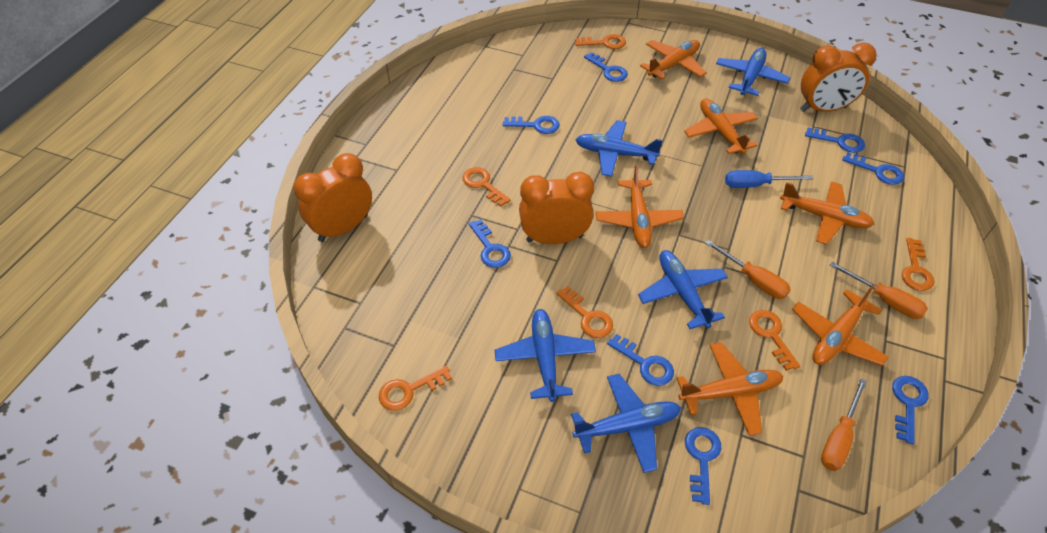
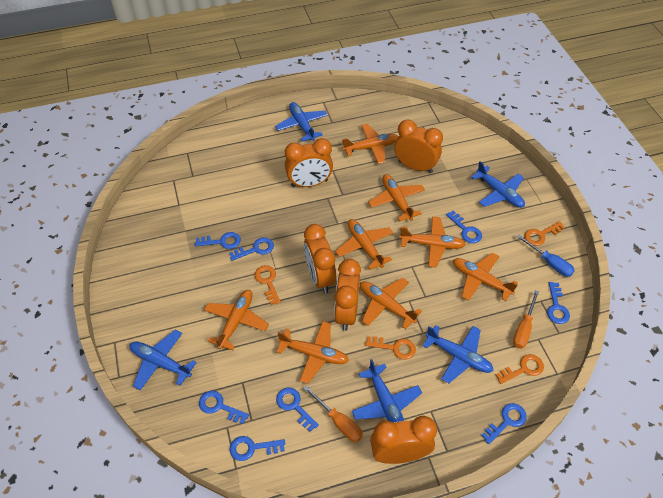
orange clock: [294,153,372,242] [519,172,594,244] [800,43,877,112] = 3 -> [285,138,333,187] [304,224,336,293] [334,259,361,331] [370,416,437,464] [394,120,443,173] = 5
orange key: [379,366,452,411] [463,167,511,207] [557,286,613,338] [575,34,626,49] [749,310,800,371] [902,238,934,291] = 6 -> [255,265,281,305] [365,336,416,360] [496,354,544,384] [524,221,565,246] = 4
orange plane: [596,165,684,248] [640,40,707,80] [677,342,783,436] [684,98,758,154] [780,181,874,245] [792,285,889,366] = 6 -> [204,290,269,350] [276,321,349,384] [335,219,393,270] [342,124,398,164] [360,278,422,329] [368,174,425,221] [399,216,466,267] [453,252,518,301] = 8
orange screwdriver: [705,240,791,299] [821,378,867,471] [829,262,928,319] = 3 -> [303,386,363,442] [513,290,539,349] = 2

